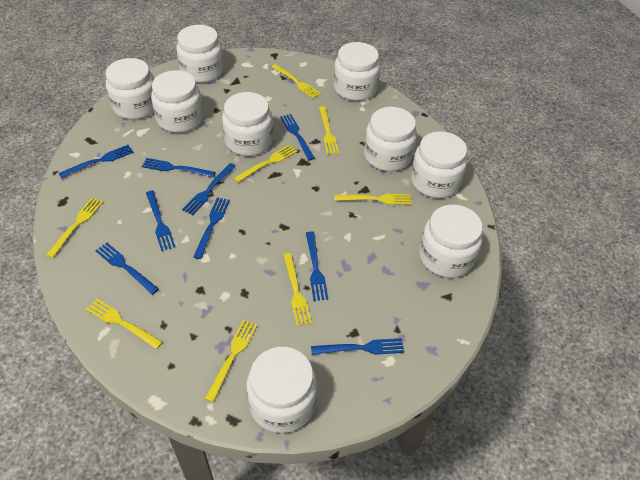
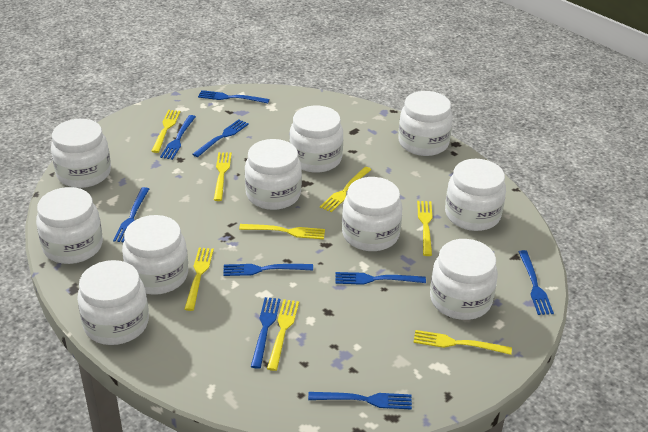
white jar: [106,58,154,120] [151,70,203,133] [176,25,224,83] [222,92,273,156] [246,347,317,433] [334,42,380,101] [364,107,417,171] [411,131,467,198] [419,204,483,278] = 9 -> [36,187,103,264] [51,119,111,188] [77,260,149,345] [122,215,188,295] [245,139,302,210] [289,106,343,173] [342,177,403,251] [398,91,453,156] [430,239,498,320] [445,159,506,231] = 10

